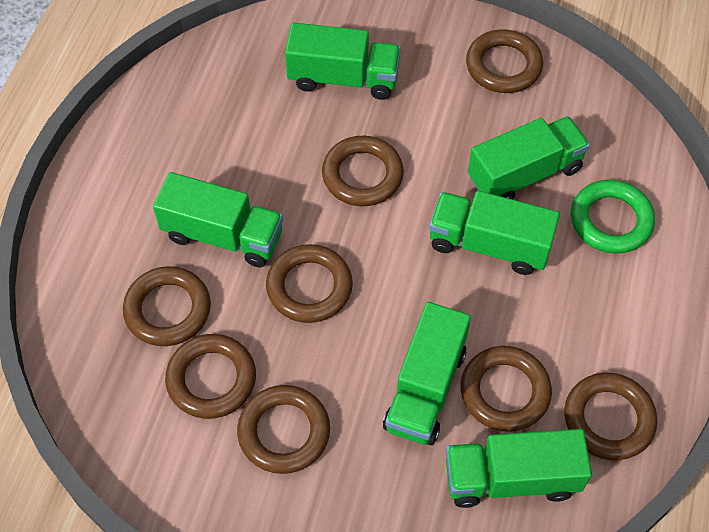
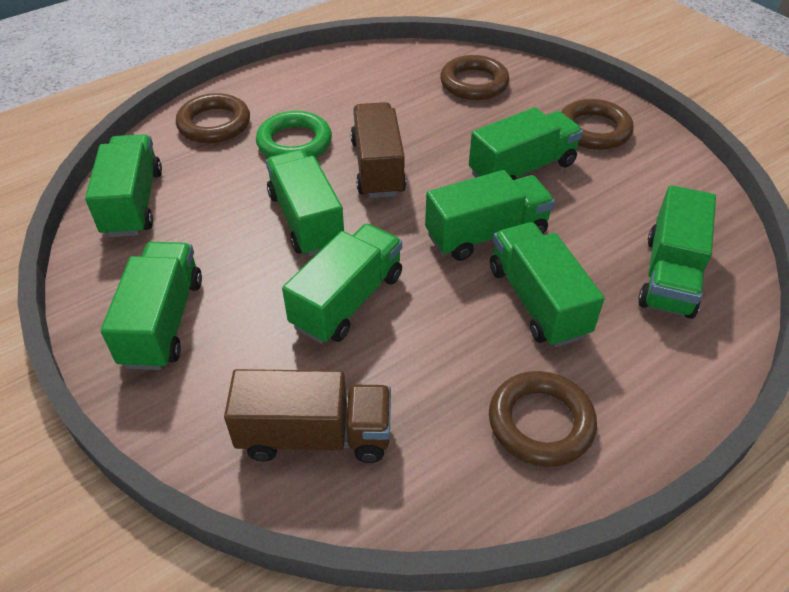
brown ring: [123,266,211,346] [165,334,256,419] [237,385,330,474] [266,244,353,323] [322,136,404,206] [461,346,552,432] [466,29,543,93] [564,373,657,460] = 8 -> [176,93,250,143] [440,55,509,100] [489,371,597,467] [561,99,634,150] = 4
brown truck: none = 0 -> [224,369,391,463] [350,102,406,198] = 2
green truck: [153,172,283,267] [285,23,401,100] [383,302,471,445] [429,191,560,275] [446,429,592,508] [468,116,590,199] = 6 -> [85,134,162,237] [101,242,202,370] [266,150,344,256] [282,224,402,344] [425,170,555,261] [469,107,583,180] [490,222,604,347] [638,185,716,319] = 8

